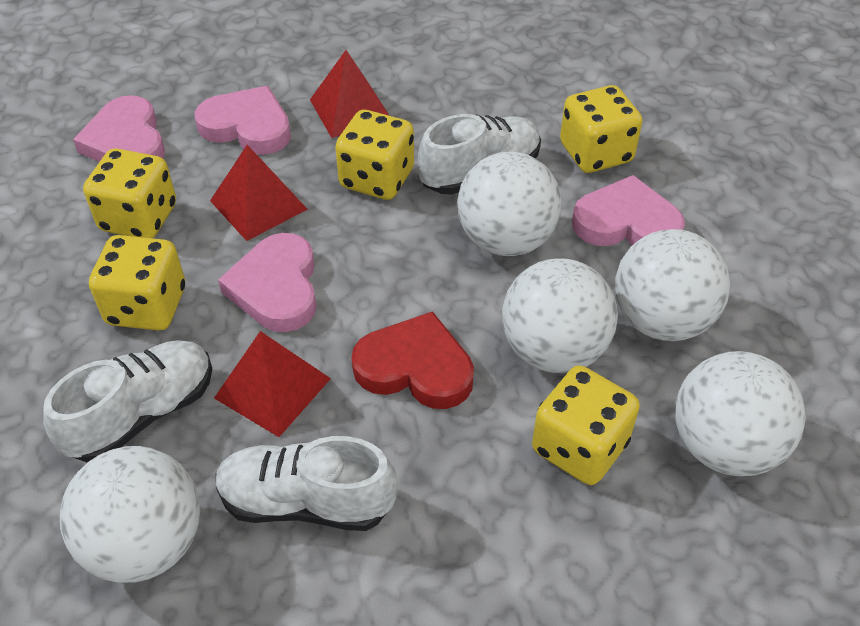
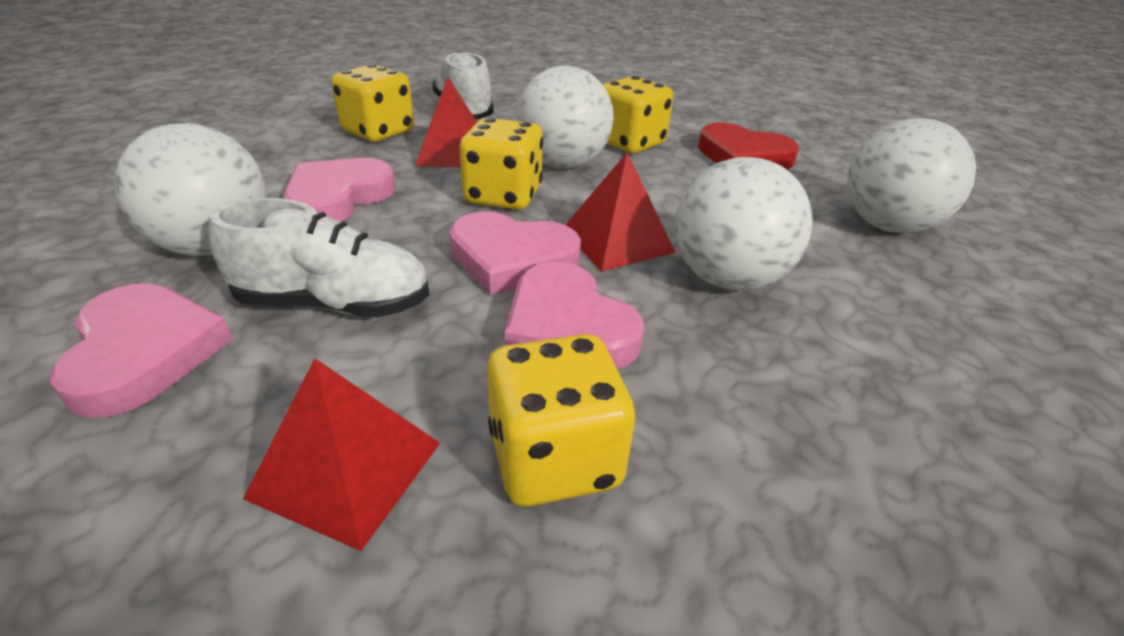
white ball: [60,446,200,583] [457,152,561,256] [502,258,618,373] [615,229,730,341] [675,351,806,476] = 5 -> [115,123,267,256] [516,66,614,168] [675,157,813,290] [847,118,976,233] = 4
white shoe: [43,340,212,462] [216,436,397,531] [417,114,541,195] = 3 -> [208,198,429,317] [432,51,494,120] = 2
yellow dice: [83,149,176,238] [89,235,185,331] [335,110,414,200] [532,365,640,485] [560,85,642,173] = 5 -> [331,64,414,142] [459,118,544,210] [487,334,635,507] [603,76,673,153] = 4

